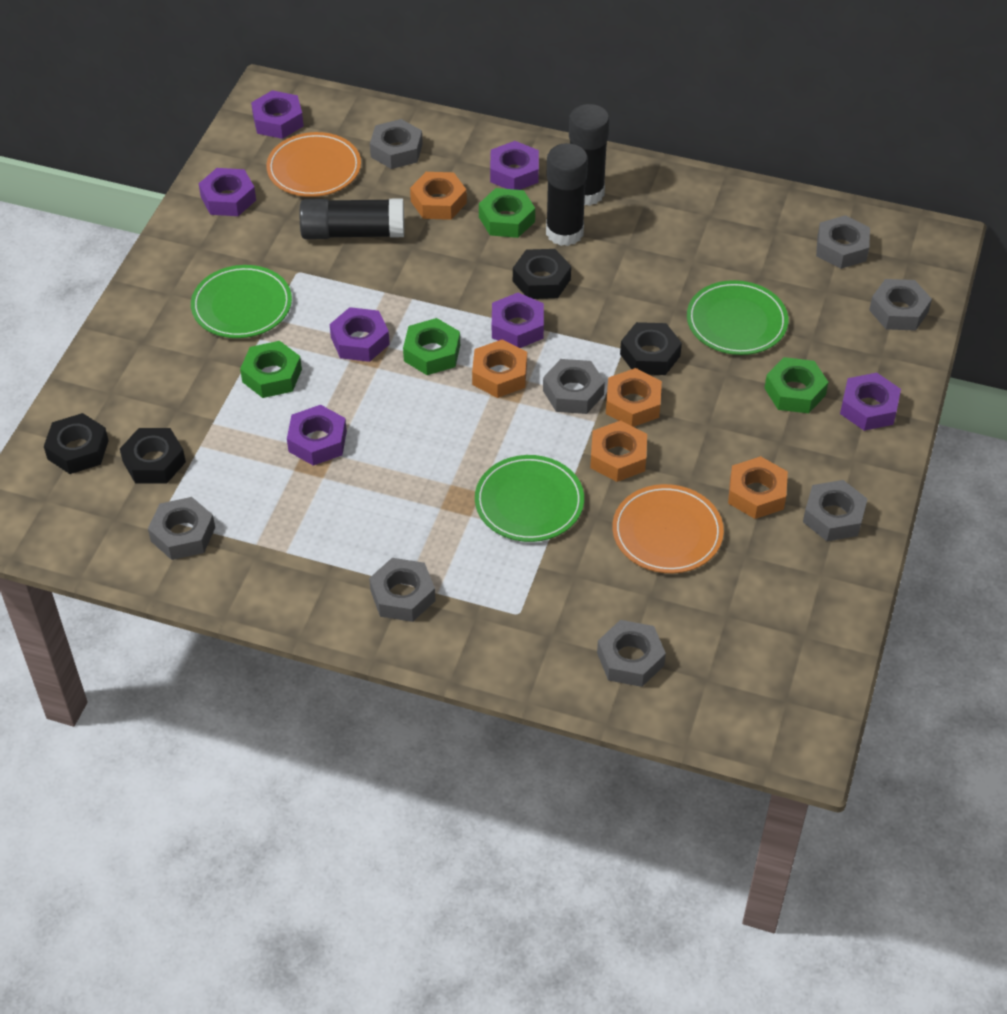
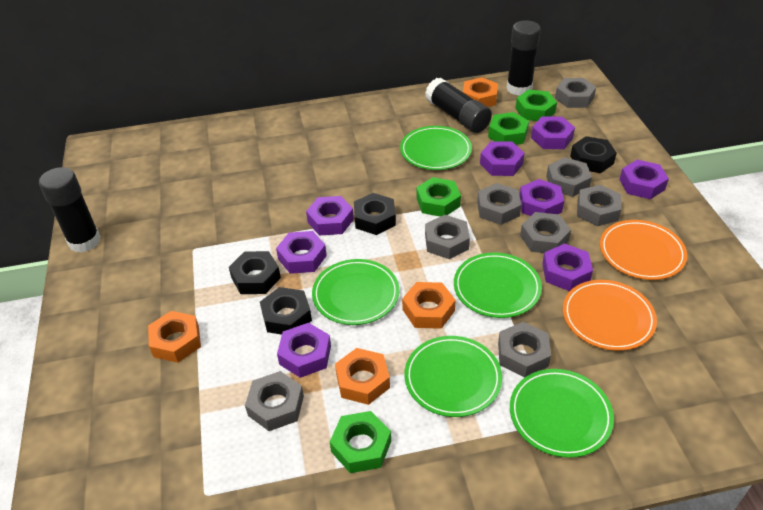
green plate: [191,265,292,338] [475,455,584,542] [687,280,788,355] = 3 -> [312,259,399,325] [400,126,472,170] [404,336,502,417] [454,252,542,318] [510,369,614,458] = 5
orange nut: [410,172,467,220] [472,340,527,398] [590,420,647,482] [606,368,662,427] [728,456,788,519] = 5 -> [148,311,201,363] [335,348,390,405] [402,282,456,329] [463,77,498,107] = 4
purple nut: [198,168,256,216] [251,90,304,139] [287,405,347,466] [330,307,390,362] [490,141,539,190] [492,293,544,348] [840,373,901,431] = 7 -> [276,231,327,274] [277,323,331,378] [306,196,354,236] [480,141,524,176] [519,179,564,216] [531,116,575,149] [542,243,593,291] [619,160,669,199] = 8

